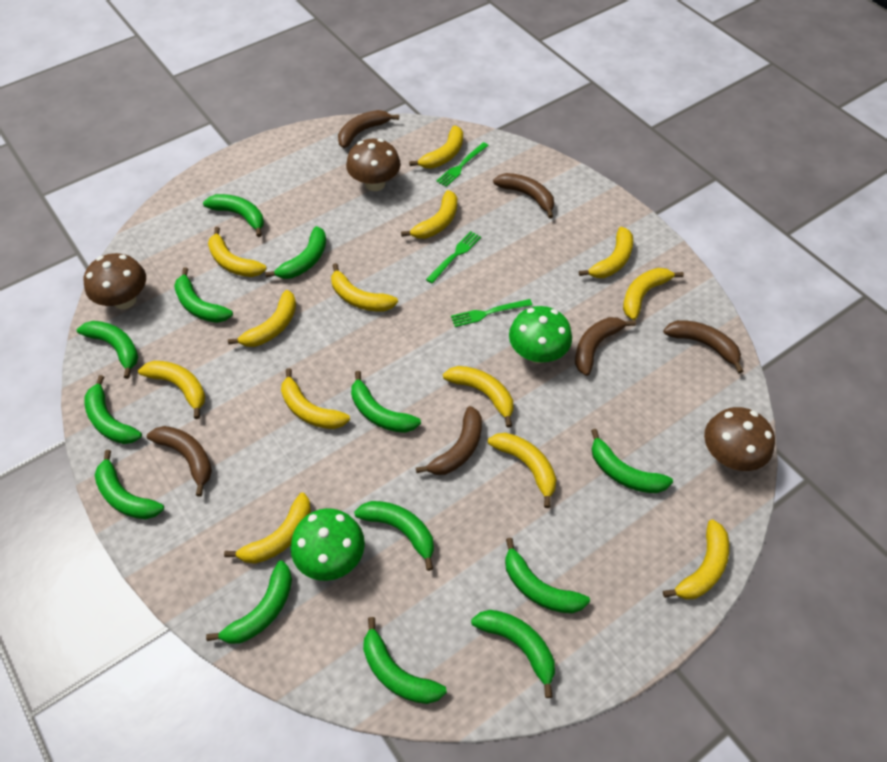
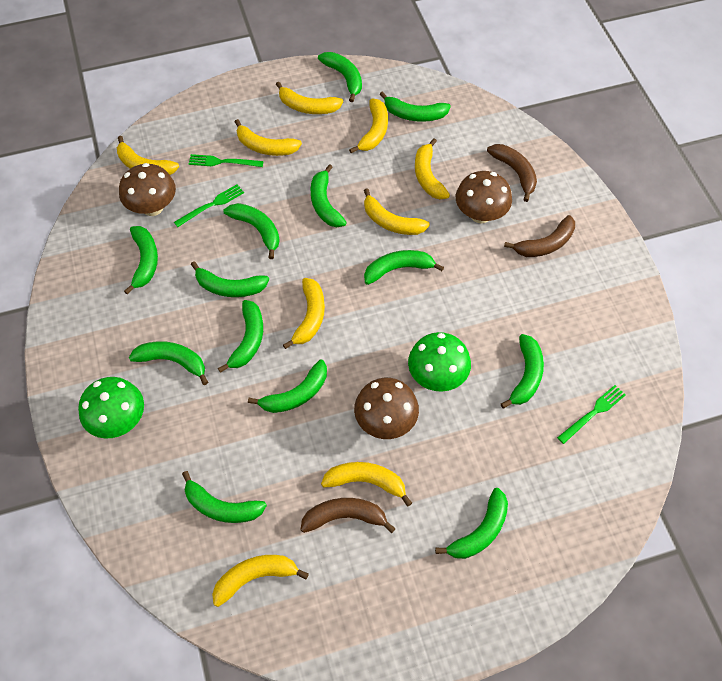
brown banana: [147,426,212,497] [338,110,399,148] [416,406,482,475] [493,173,554,219] [575,317,636,376] [663,320,743,373] = 6 -> [300,498,396,533] [487,144,537,202] [504,215,575,257] = 3
yellow banana: [138,361,205,419] [208,227,267,277] [224,493,311,564] [228,290,296,347] [281,368,350,429] [331,263,398,311] [401,190,457,239] [409,126,463,168] [443,366,514,428] [488,433,556,508] [579,227,633,278] [623,268,684,320] [663,519,729,600] = 13 -> [117,136,179,175] [212,555,309,607] [235,119,302,156] [276,82,343,114] [283,278,325,349] [321,462,412,506] [349,98,388,153] [364,188,430,235] [415,138,450,199] = 9

